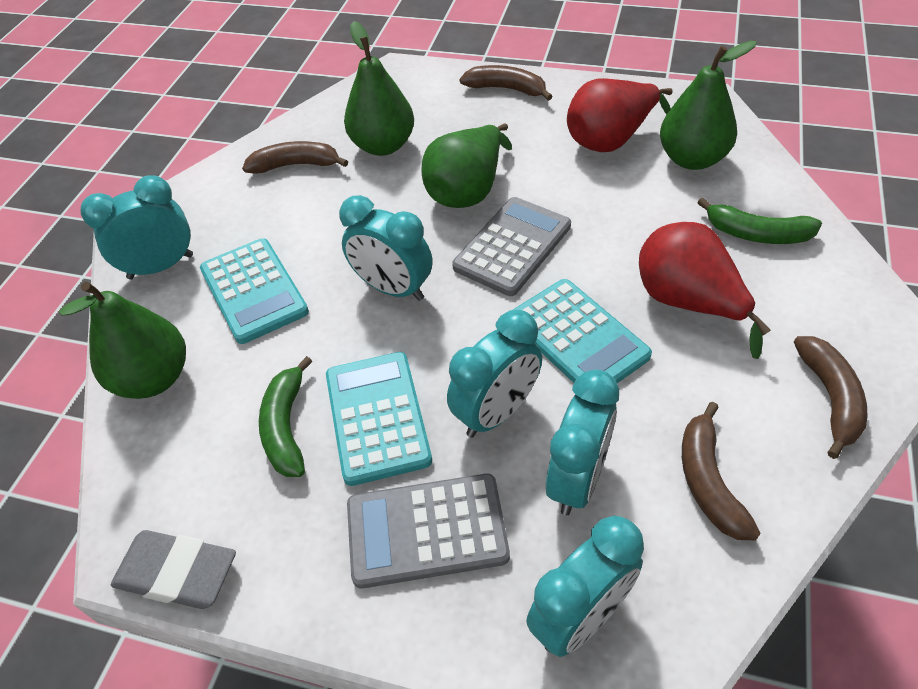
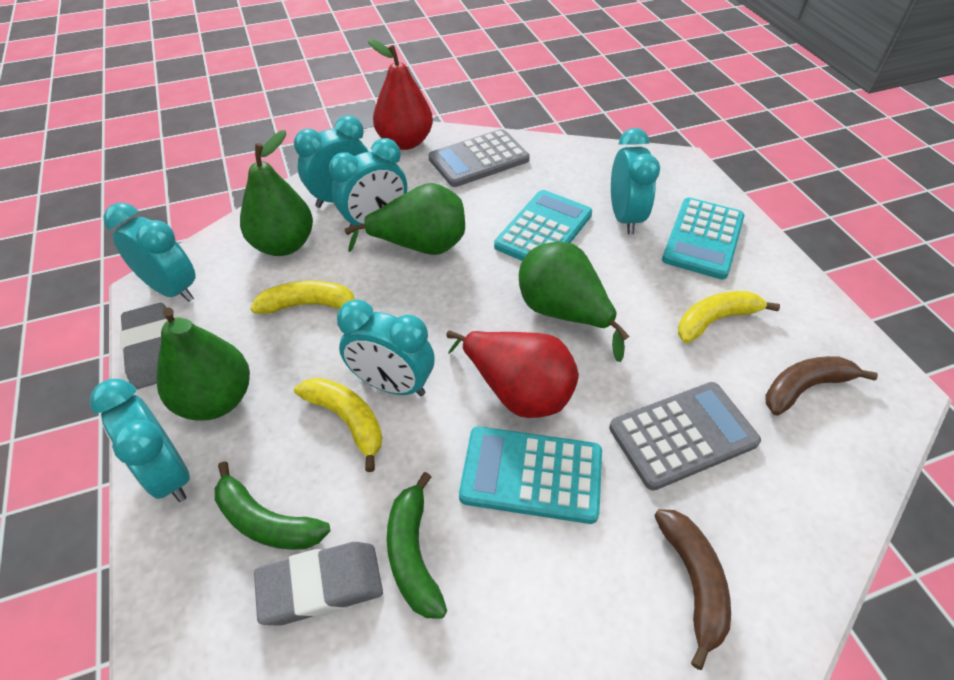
brown banana: [242,141,348,174] [460,65,553,101] [682,402,760,540] [794,336,868,459] = 4 -> [654,509,731,670] [765,356,878,416] = 2
grey eraser: [111,530,236,609] = 1 -> [120,303,168,390] [254,542,383,626] = 2
turquoise clock: [81,175,193,280] [339,195,433,301] [447,310,542,438] [526,516,644,657] [546,370,619,515] = 5 -> [90,379,190,502] [103,203,196,302] [294,115,369,208] [329,138,407,233] [337,300,435,396] [611,128,660,235] = 6
yellow banana: none = 0 -> [250,281,355,314] [294,378,382,472] [678,291,780,344] = 3

